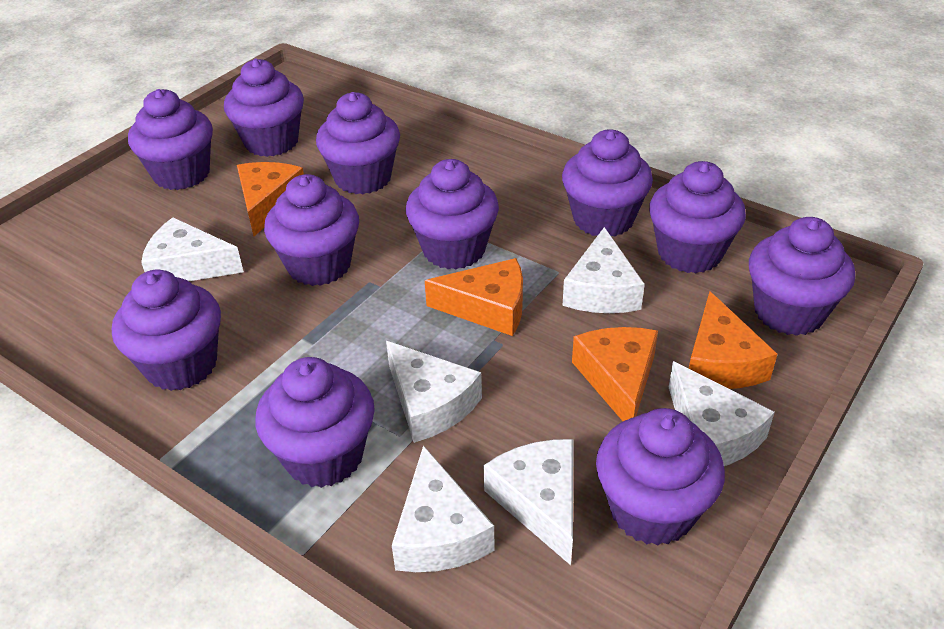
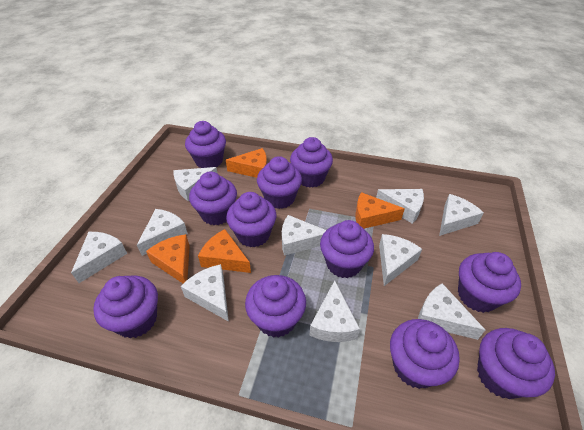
white cheese: [141,217,244,281] [386,341,482,443] [392,445,495,572] [484,439,574,565] [562,227,645,313] [669,361,775,466] = 6 -> [71,232,127,283] [137,209,188,256] [174,167,217,201] [181,264,229,322] [282,215,326,256] [309,280,360,342] [376,189,424,224] [379,234,422,286] [418,283,485,340] [439,194,484,236] = 10

